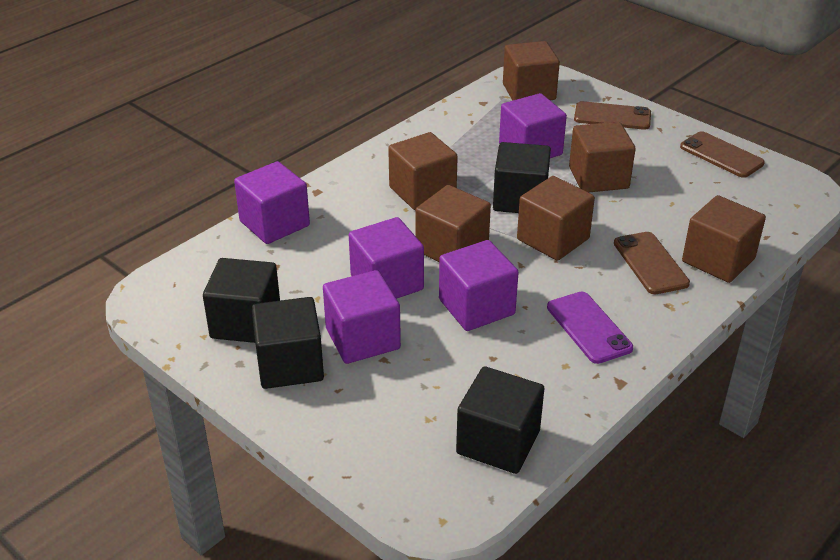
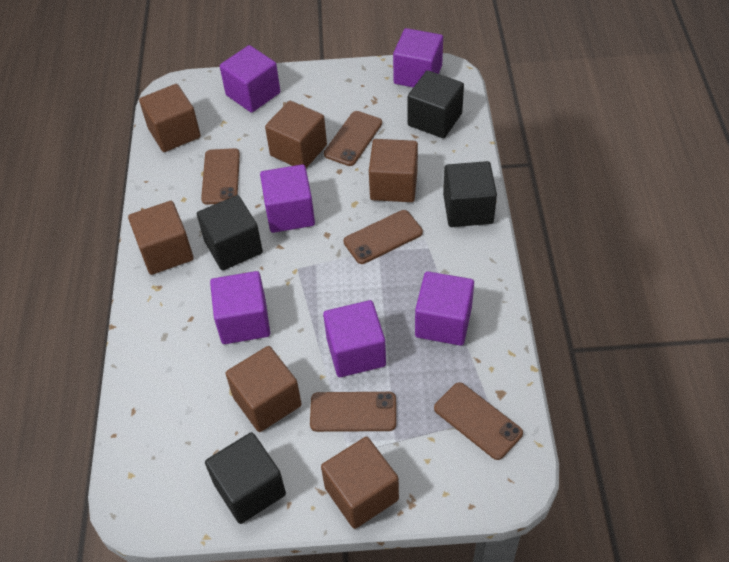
brown phone: [574,101,651,130] [614,232,690,294] [680,131,765,178] = 3 -> [201,148,240,205] [310,392,396,432] [324,111,382,166] [344,210,423,264] [434,382,523,460] = 5
purple cube: [234,161,310,244] [323,270,401,364] [349,217,424,299] [439,240,519,331] [499,93,567,158] = 5 -> [210,271,270,344] [220,45,280,113] [260,164,315,233] [323,300,386,377] [393,28,443,87] [415,271,474,346] = 6
purple phone: [547,291,633,364] = 1 -> none = 0

